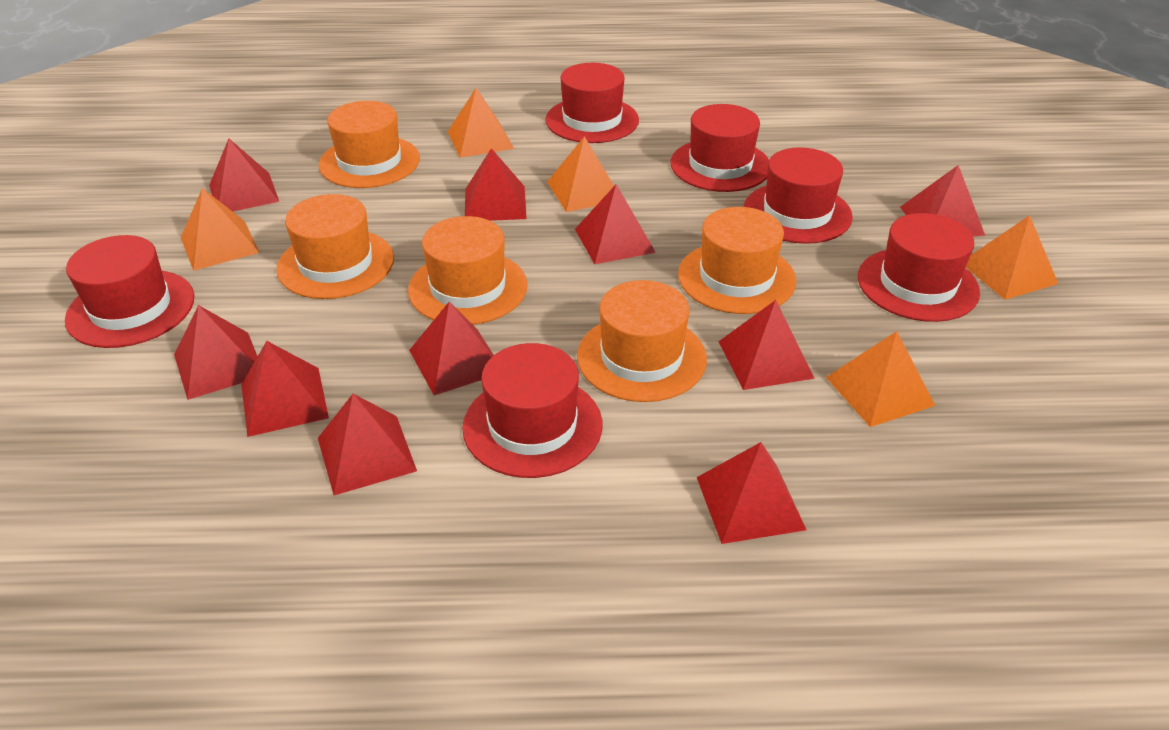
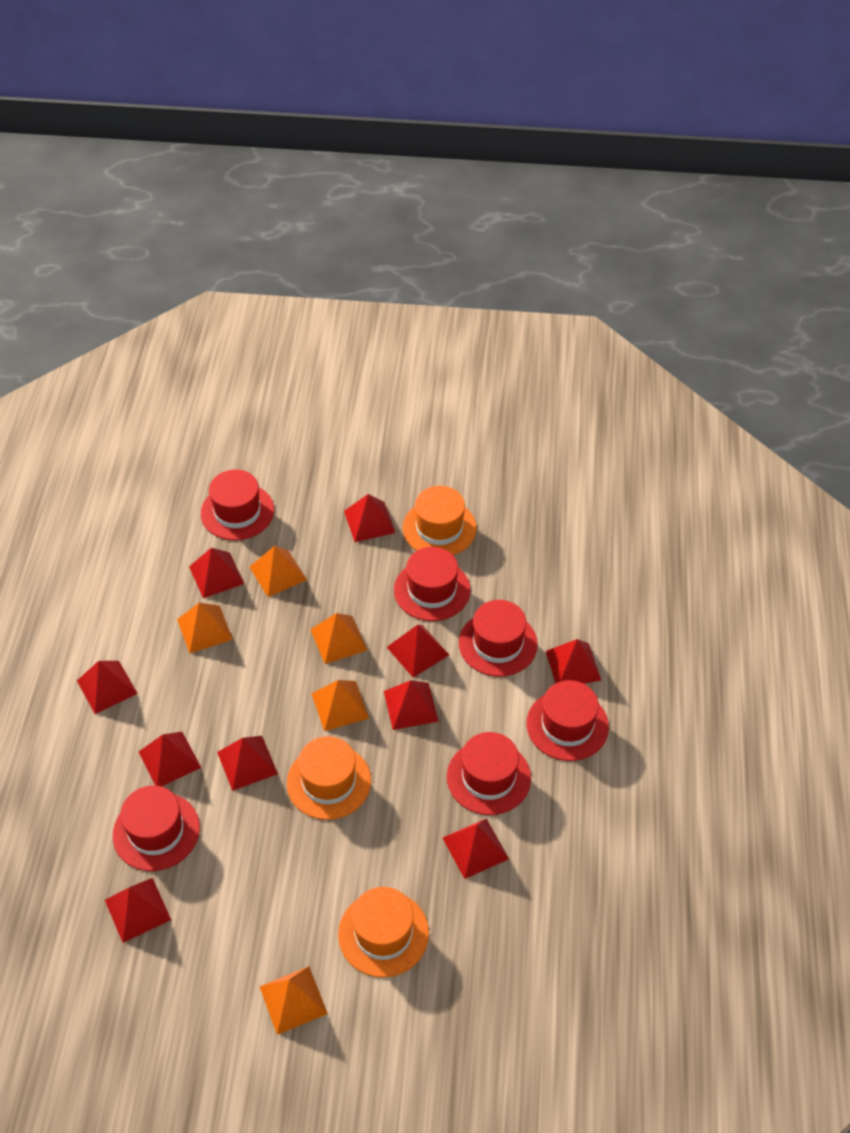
orange hat: [276,194,394,299] [319,101,420,188] [408,216,528,325] [577,280,707,402] [678,207,796,314] = 5 -> [287,736,371,820] [338,887,429,978] [403,486,477,555] = 3

